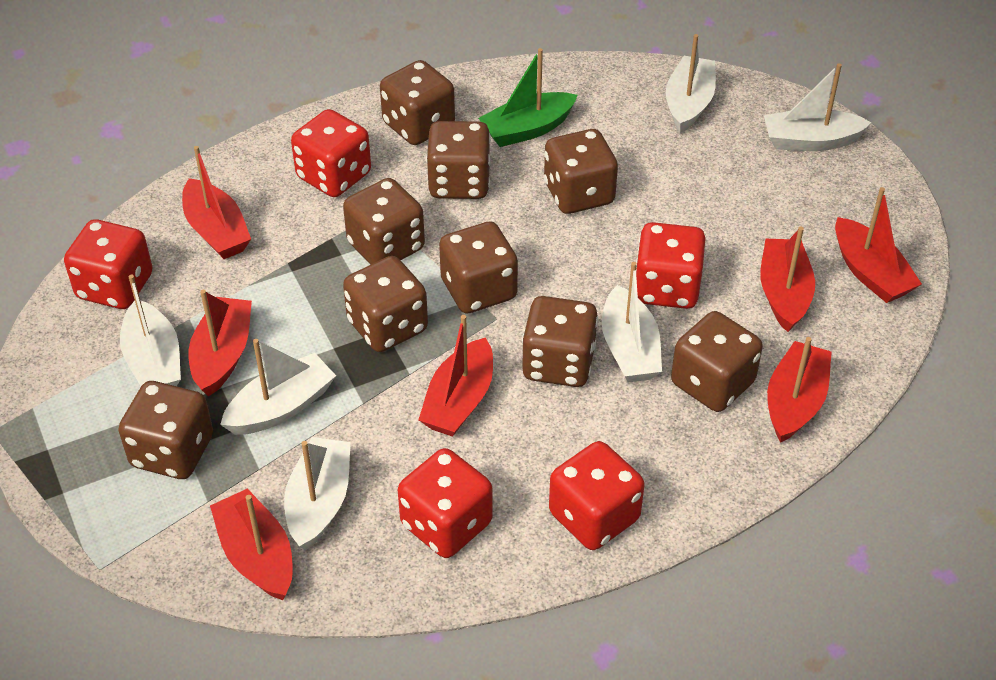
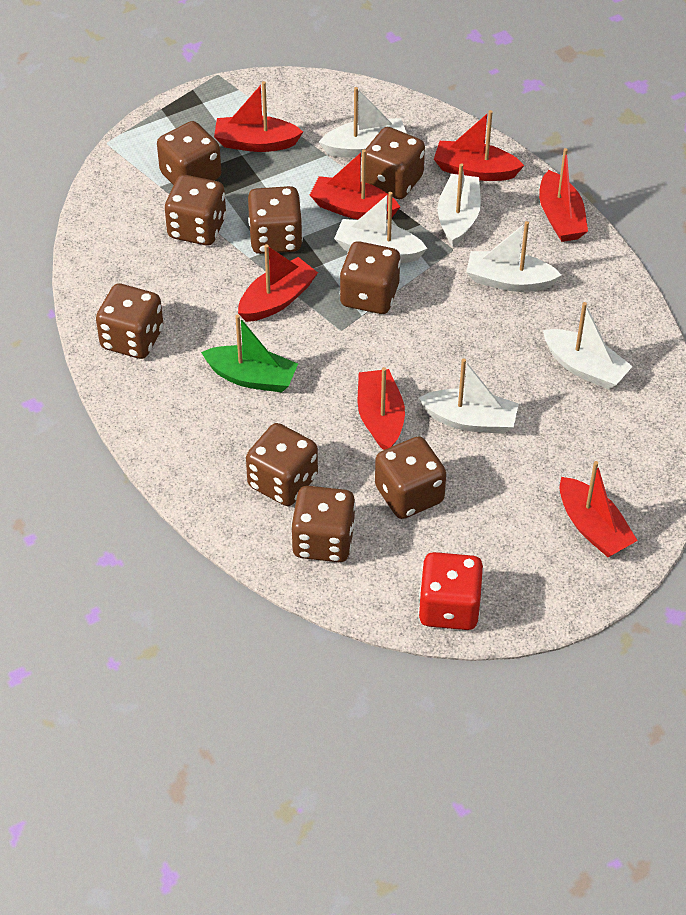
red dice: [64,219,153,309] [291,109,371,197] [398,448,493,558] [549,441,645,550] [636,222,705,309] = 5 -> [418,552,484,630] = 1

